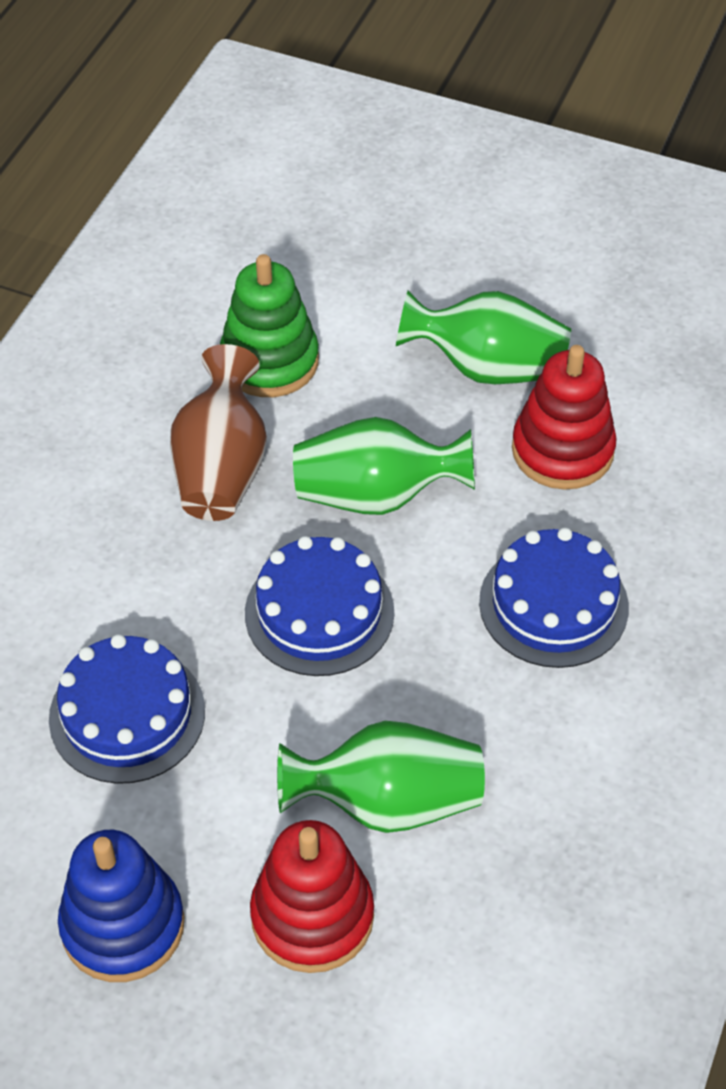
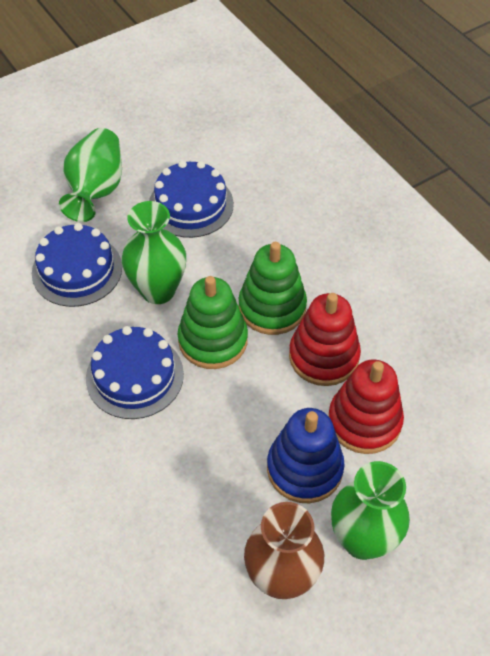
green stacking toy: [220,254,319,397] = 1 -> [178,276,248,369] [239,242,307,335] = 2

